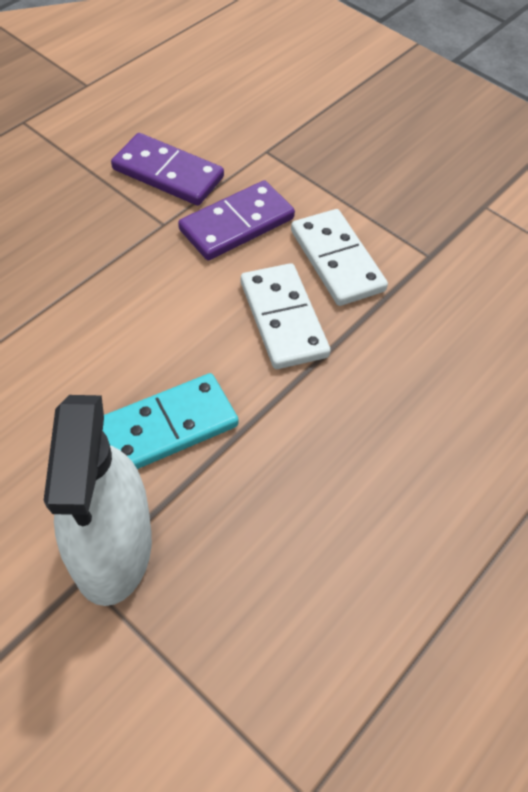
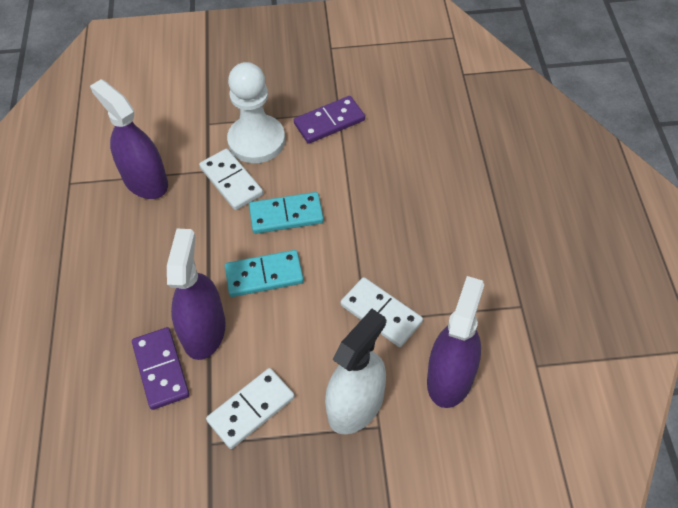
purple spray bottle: none = 0 -> [90,79,168,199] [167,229,226,360] [427,276,484,408] = 3
turquoise domino: [103,373,239,469] = 1 -> [225,250,304,297] [249,192,324,234] = 2
white domino: [241,263,331,369] [291,209,388,306] = 2 -> [199,148,263,210] [206,368,295,449] [341,277,423,347] = 3
white pawn: none = 0 -> [227,62,285,163] = 1

